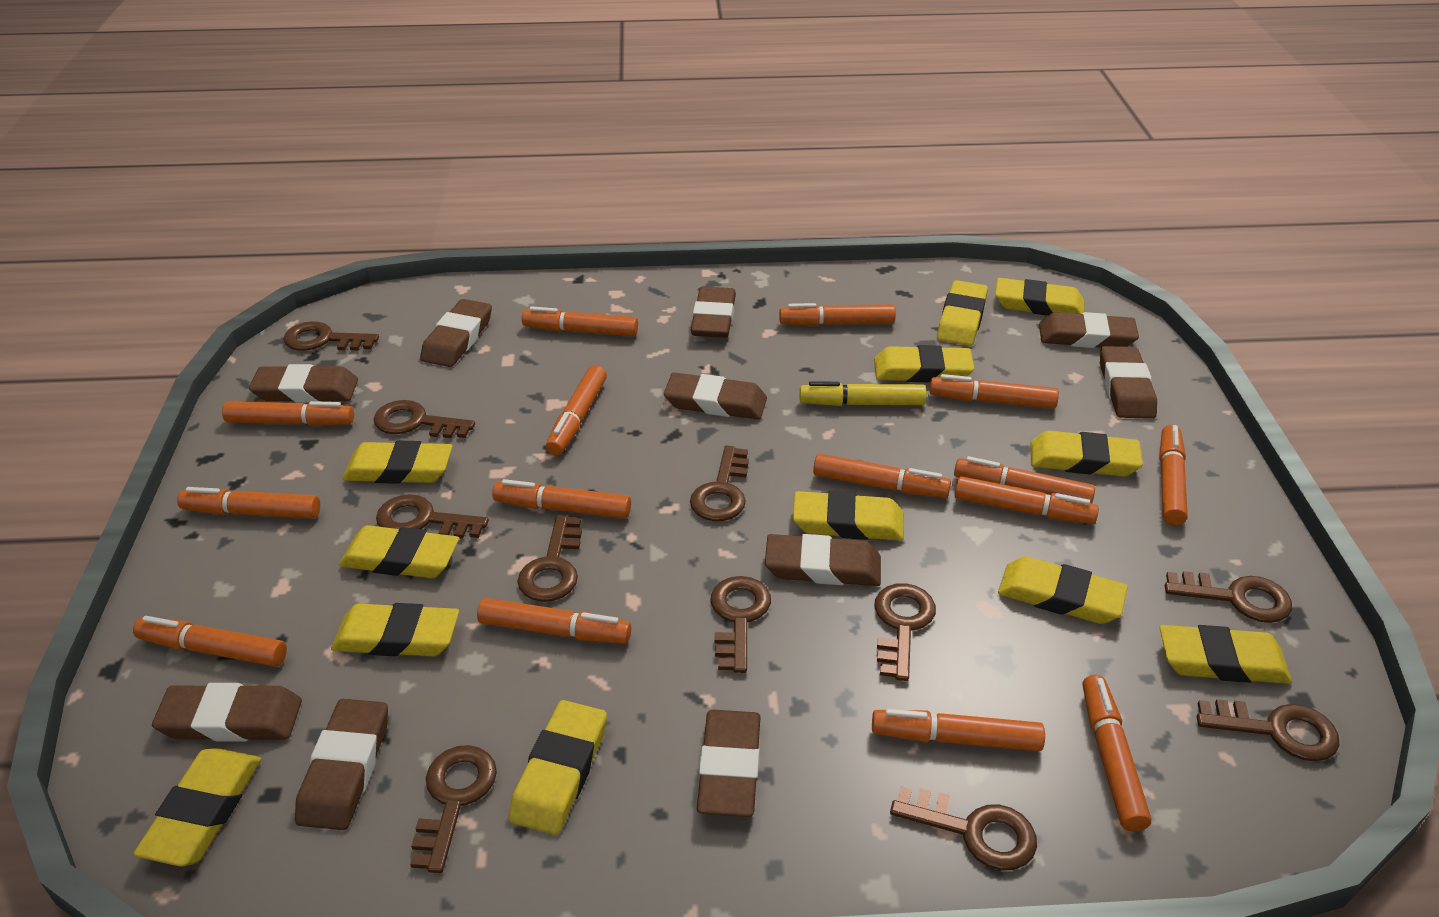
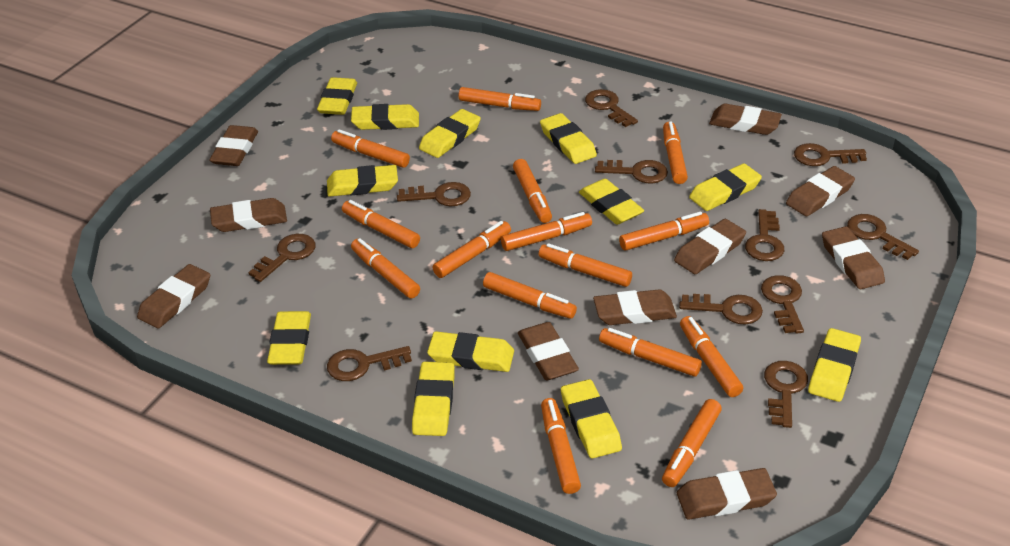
yellow marker: [799,382,927,406] = 1 -> none = 0

